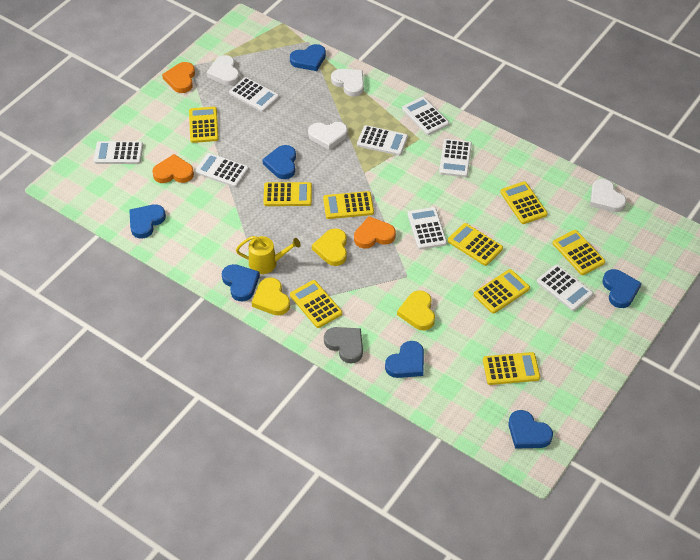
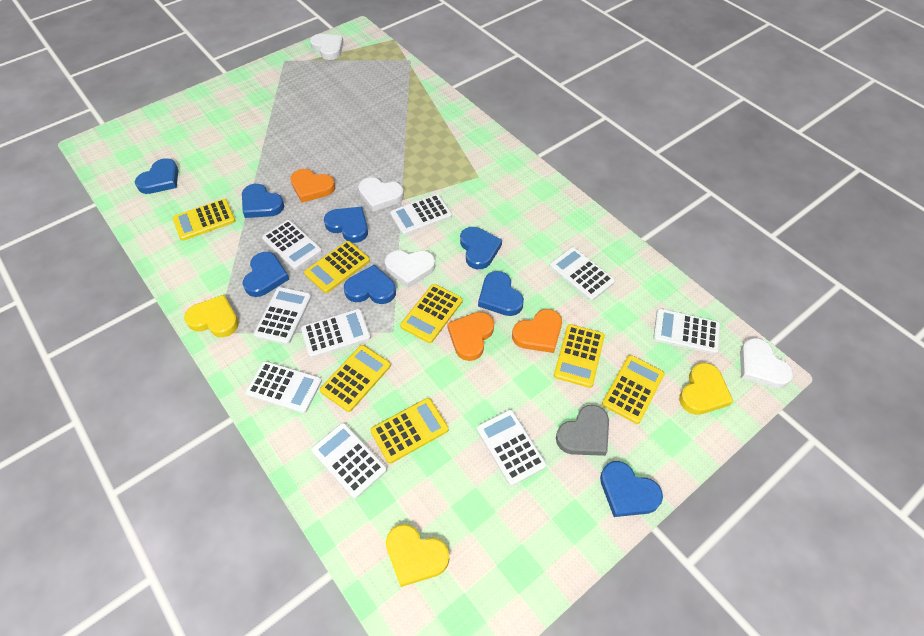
blue heart: [129,204,166,238] [222,264,260,301] [262,145,296,179] [290,44,326,71] [385,341,424,378] [509,410,553,449] [602,269,642,308] = 7 -> [135,158,178,194] [242,184,284,218] [243,252,289,297] [324,207,368,243] [344,265,396,304] [460,227,502,269] [478,271,524,316] [600,461,663,517] = 8
white calculator: [94,141,143,164] [195,153,249,187] [229,77,279,112] [357,125,408,156] [402,97,449,135] [408,207,447,250] [439,139,472,177] [537,265,593,311] = 8 -> [245,361,322,414] [254,287,312,345] [262,220,322,270] [301,309,371,358] [311,423,387,499] [390,194,452,235] [477,409,547,486] [549,247,615,301] [653,309,720,354] = 9
yellow calculator: [189,107,219,143] [263,182,312,206] [290,280,342,328] [323,191,374,219] [448,223,503,266] [474,269,530,314] [483,352,540,385] [500,182,547,224] [553,230,605,275] = 9 -> [173,199,236,241] [304,241,370,293] [320,345,391,412] [370,398,448,464] [400,284,463,343] [554,324,605,388] [602,355,665,424] = 7
yellow watering can: [236,236,301,274] = 1 -> none = 0

